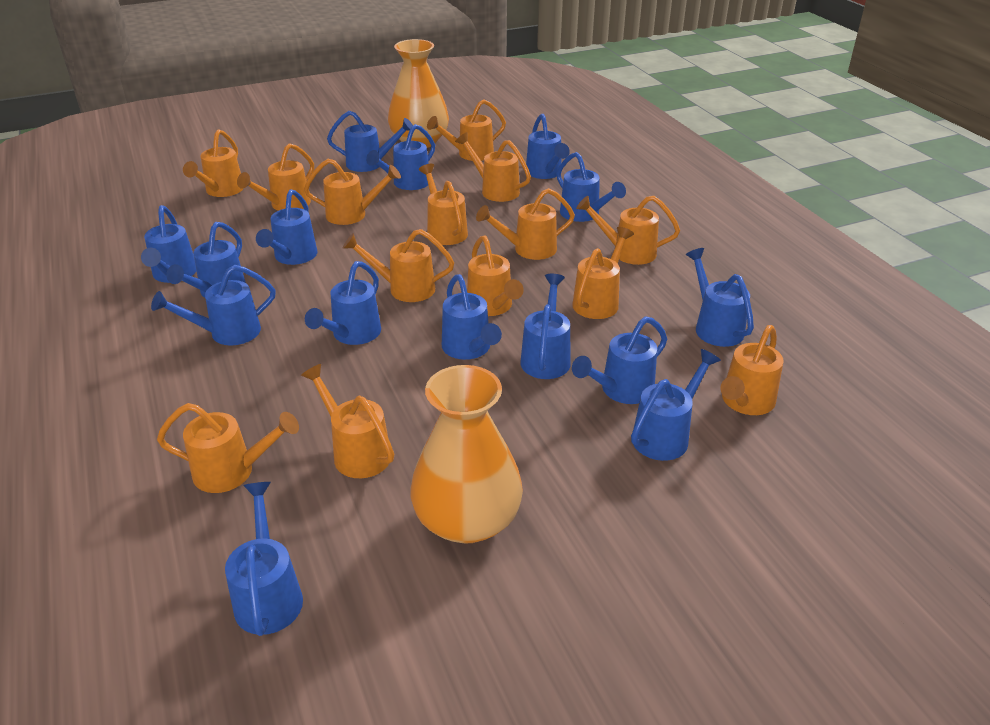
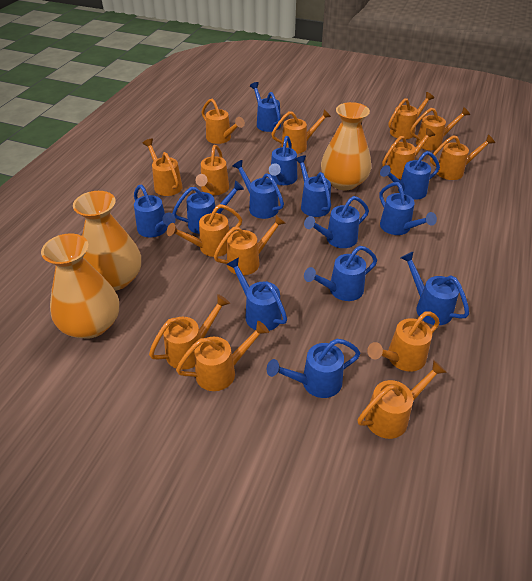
blue watering can: [141,205,196,283] [151,265,276,346] [166,222,246,298] [225,482,303,636] [256,189,317,265] [305,261,381,345] [327,111,413,172] [366,124,435,190] [442,274,502,360] [520,274,571,379] [526,114,570,179] [556,152,626,222] [572,316,667,404] [631,349,721,461] [686,248,754,347] = 15 -> [134,184,176,238] [172,180,244,234] [226,258,287,331] [233,160,284,219] [250,82,281,132] [267,339,360,398] [269,136,297,185] [295,155,331,217] [304,196,369,248] [304,246,377,301] [379,182,437,235] [380,151,440,200] [400,251,469,325] = 13
orange vase: [388,39,449,148] [410,365,523,544] = 2 -> [41,233,119,339] [73,191,141,291] [321,102,371,190] = 3

